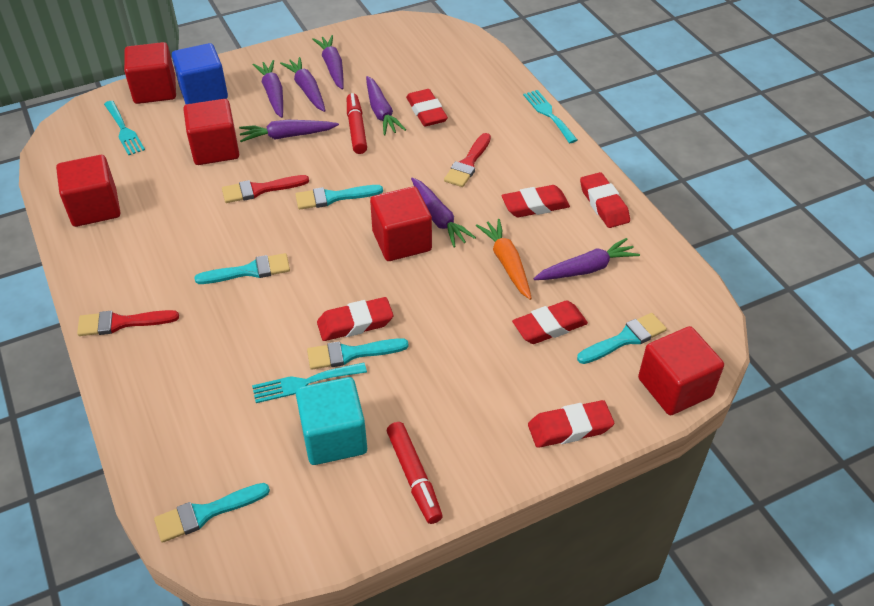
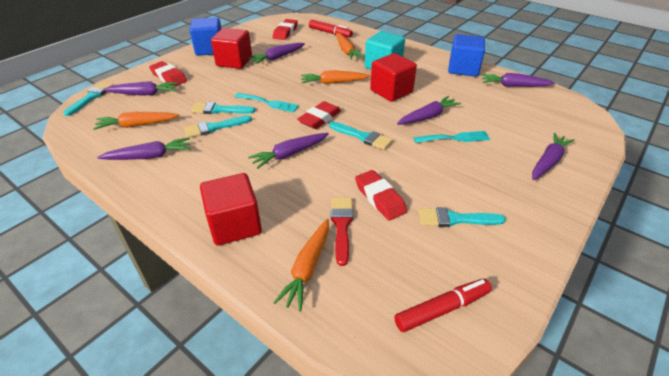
blue cube: [172,43,228,104] = 1 -> [190,17,222,56] [448,34,485,77] = 2
orange carrot: [476,219,532,300] = 1 -> [93,112,179,130] [274,219,329,311] [301,70,370,84] [336,33,365,60] = 4
red brush: [77,310,179,336] [222,175,309,203] [444,133,491,187] = 3 -> [331,198,353,266] = 1
red cube: [56,155,120,227] [124,42,176,104] [183,99,239,165] [370,186,432,261] [638,326,724,415] = 5 -> [200,173,262,246] [211,28,252,69] [370,53,417,102] = 3
red eraser: [317,297,393,341] [406,89,448,126] [502,185,570,217] [512,300,588,344] [528,400,614,448] [580,172,630,228] = 6 -> [149,61,187,86] [273,19,298,40] [297,101,341,129] [355,170,407,221] = 4
turquoise fork: [104,101,145,155] [252,363,367,403] [523,90,578,143] = 3 -> [234,93,299,113] [414,131,490,143] = 2

